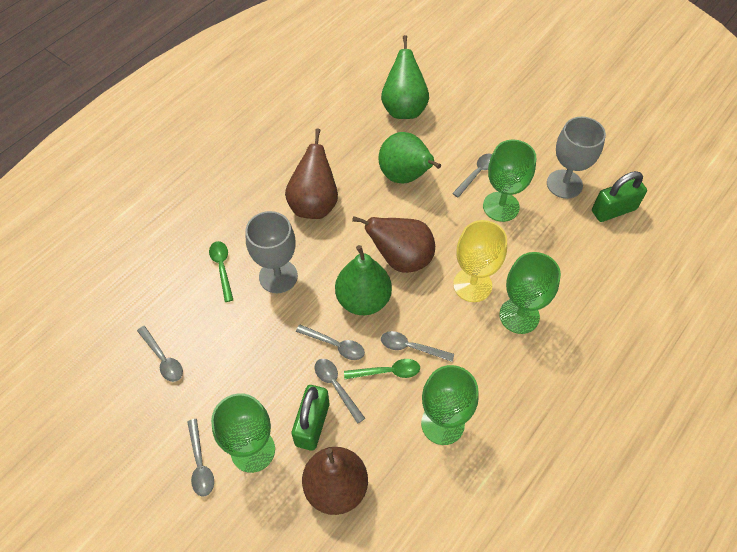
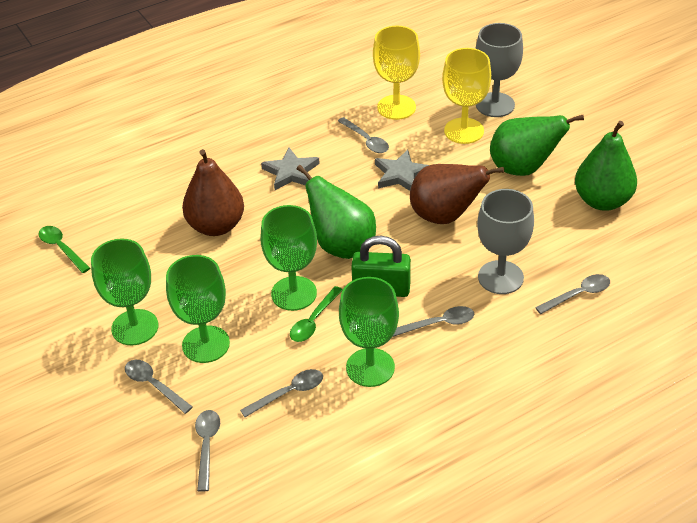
brown pear: [285,129,338,219] [302,447,368,515] [352,216,435,273] = 3 -> [182,149,244,236] [410,164,504,224] = 2
green padlock: [292,385,329,451] [592,171,647,222] = 2 -> [351,236,411,297] = 1
grey star: none = 0 -> [261,147,320,190] [375,149,429,191] = 2
yellow goblet: [453,220,507,302] = 1 -> [373,26,420,120] [442,48,491,144] = 2

